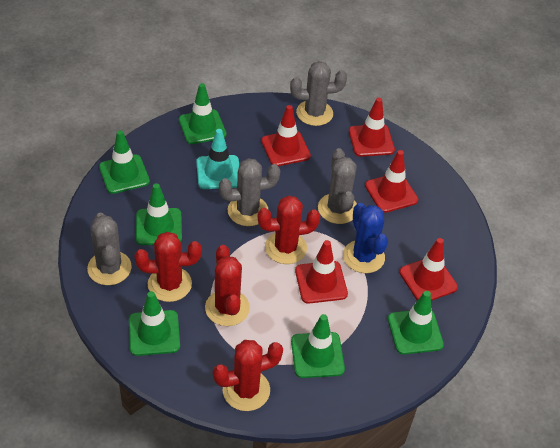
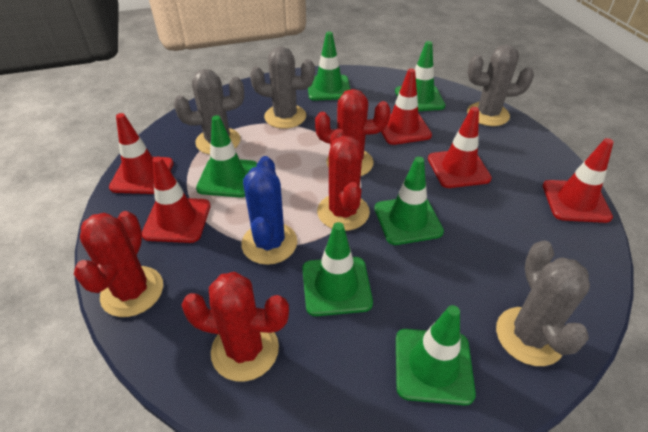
turquoise traffic cone: [196,129,239,189] = 1 -> none = 0

